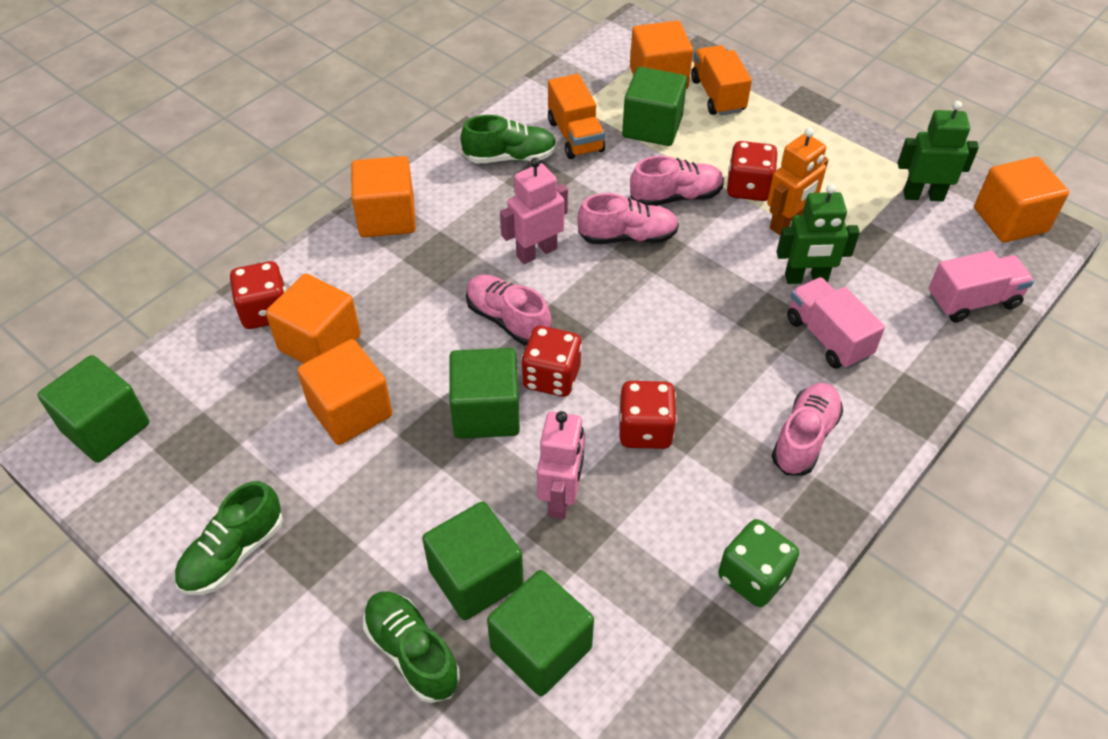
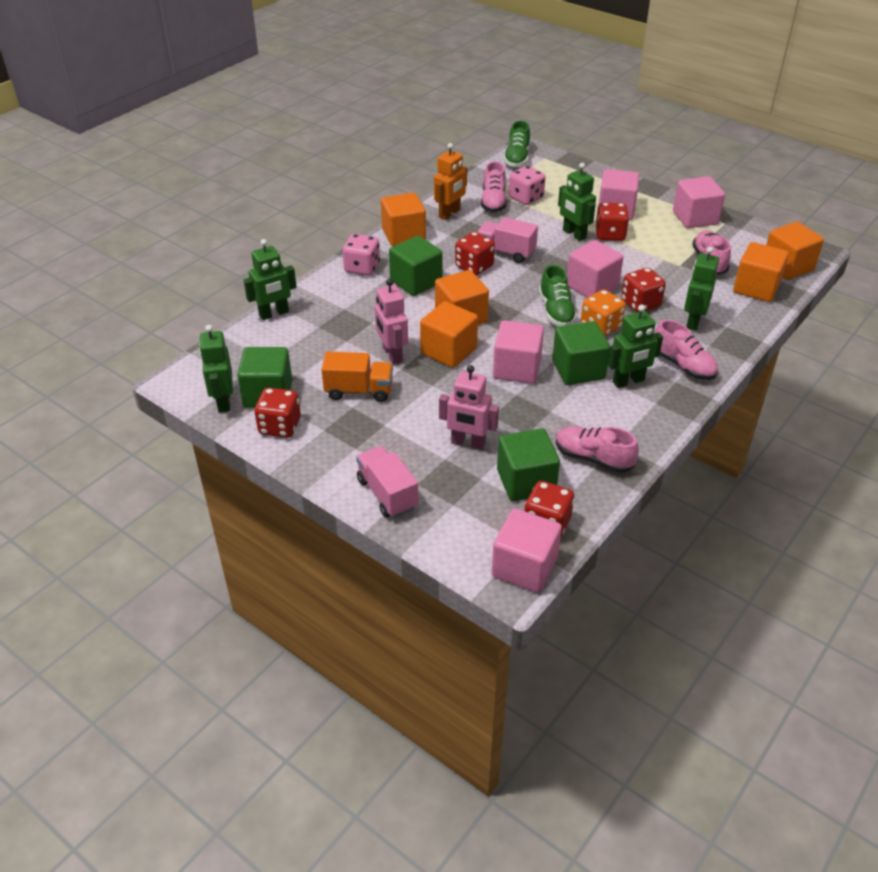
green cube: [37,355,149,463] [422,501,524,620] [449,348,520,439] [487,570,594,696] [622,67,687,146] = 5 -> [237,347,292,408] [389,236,442,296] [497,428,560,502] [552,321,610,385] = 4
green dice: [718,519,799,607] = 1 -> none = 0
green robot: [777,184,860,284] [898,101,979,201] = 2 -> [199,325,233,413] [244,239,297,320] [558,163,596,241] [608,305,663,388] [684,247,719,331] = 5
green shoe: [174,481,283,595] [363,592,460,703] [461,115,557,164] = 3 -> [504,121,530,167] [539,265,577,326] = 2
orange dice: none = 0 -> [581,290,626,336] = 1
orange truck: [548,74,605,159] [691,45,752,115] = 2 -> [321,352,393,402] = 1
pink cube: none = 0 -> [492,508,562,593] [493,320,544,384] [567,240,624,298] [599,169,639,220] [673,176,725,228] = 5
pink dice: none = 0 -> [342,234,380,276] [509,166,546,205] = 2
red dice: [230,261,287,329] [521,326,582,397] [619,381,677,449] [727,141,778,201] = 4 -> [254,388,301,438] [455,232,495,275] [525,481,574,537] [595,203,629,241] [621,268,666,312] = 5

